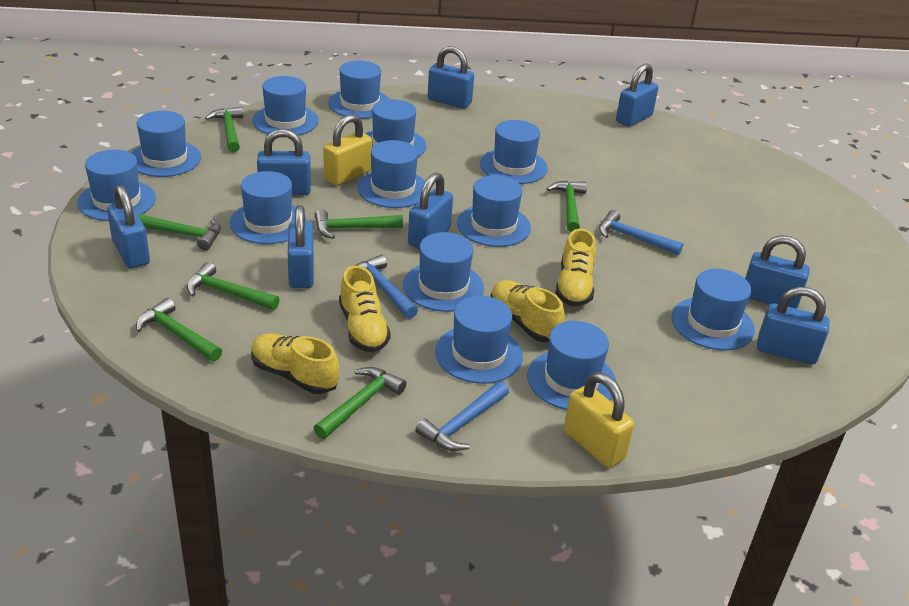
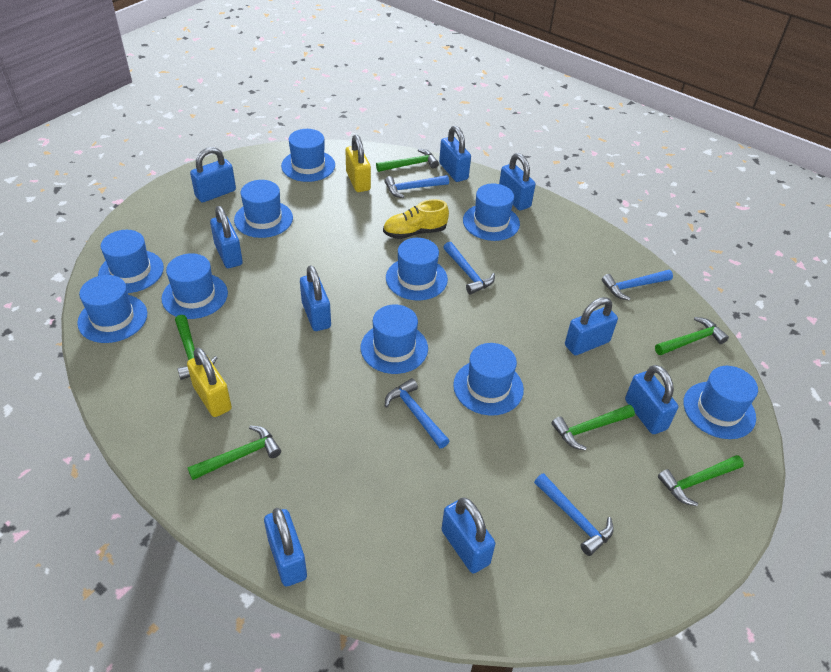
blue hammer: [355,254,418,319] [416,381,509,451] [599,210,683,255] = 3 -> [385,175,449,198] [385,378,449,448] [443,242,495,294] [534,473,614,556] [602,270,673,300] = 5
blue hat: [77,150,156,221] [131,111,201,177] [229,171,307,244] [252,76,319,135] [328,61,389,119] [357,140,426,208] [366,99,426,157] [403,232,484,312] [435,296,523,384] [457,175,531,247] [480,120,548,184] [527,321,617,410] [672,269,755,350] = 13 -> [77,275,147,343] [98,230,164,293] [161,253,228,319] [234,180,293,238] [281,129,335,182] [361,305,428,374] [386,238,448,300] [453,343,524,415] [463,184,520,241] [683,366,758,439] = 10
blue padlock: [107,185,150,268] [257,129,311,195] [288,205,314,288] [408,173,453,249] [428,46,474,109] [616,64,658,127] [745,235,810,309] [757,287,830,364] = 8 -> [190,147,236,202] [210,206,243,268] [264,508,307,587] [300,265,331,331] [439,126,471,182] [441,498,495,573] [499,153,536,210] [565,297,618,355] [625,365,678,434] = 9
green hammer: [136,298,222,362] [137,214,221,250] [187,262,280,310] [205,107,243,152] [314,367,406,439] [315,209,403,239] [547,181,587,232] = 7 -> [175,315,217,380] [187,426,281,480] [376,148,439,172] [552,405,635,451] [655,317,729,355] [658,455,744,506] = 6
yellow shoe: [251,333,339,394] [339,266,391,353] [490,280,565,342] [555,229,596,306] = 4 -> [383,199,449,239] = 1

